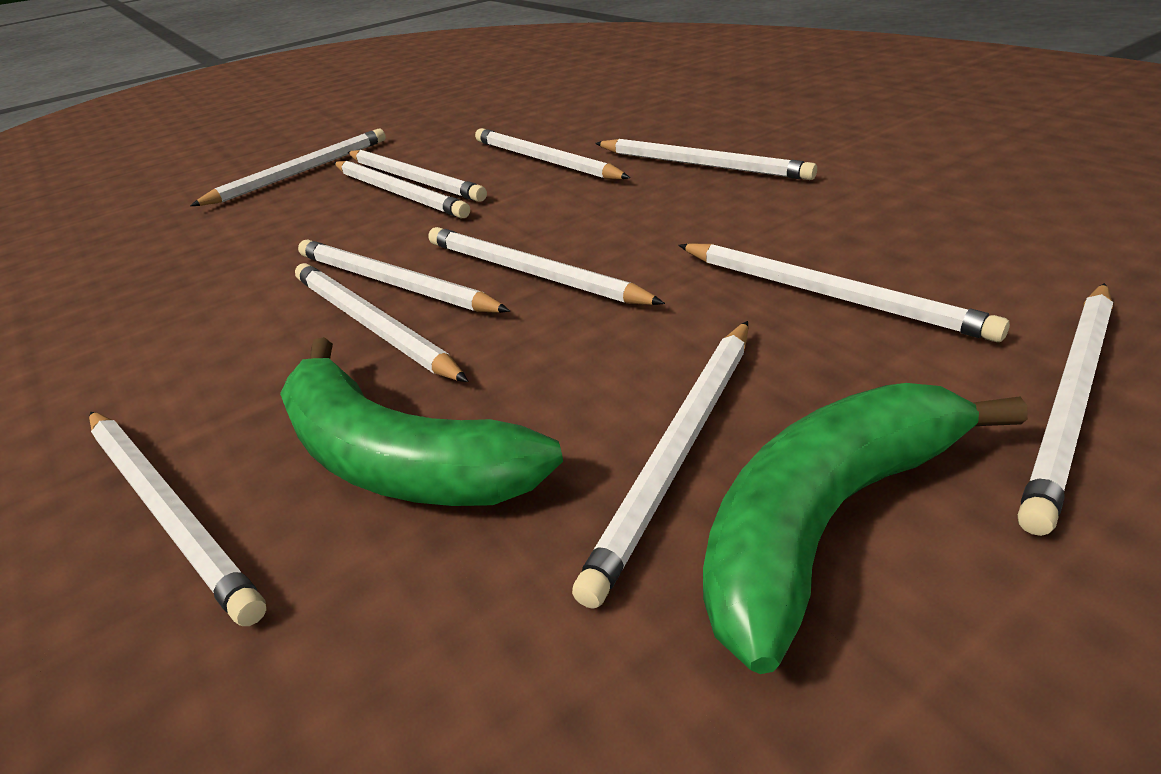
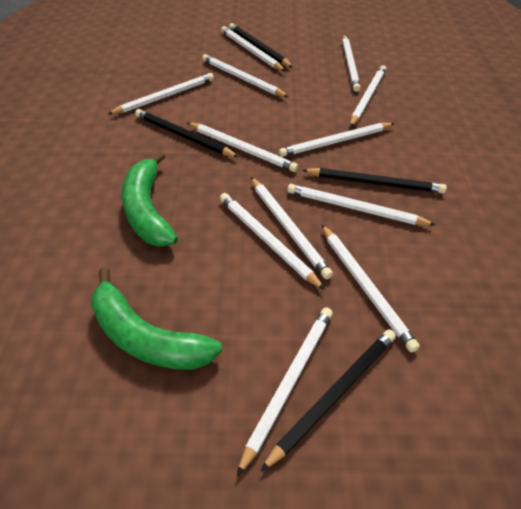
black pencil: none = 0 -> [135,109,238,157] [229,23,293,68] [261,329,396,471] [302,168,447,193] = 4

